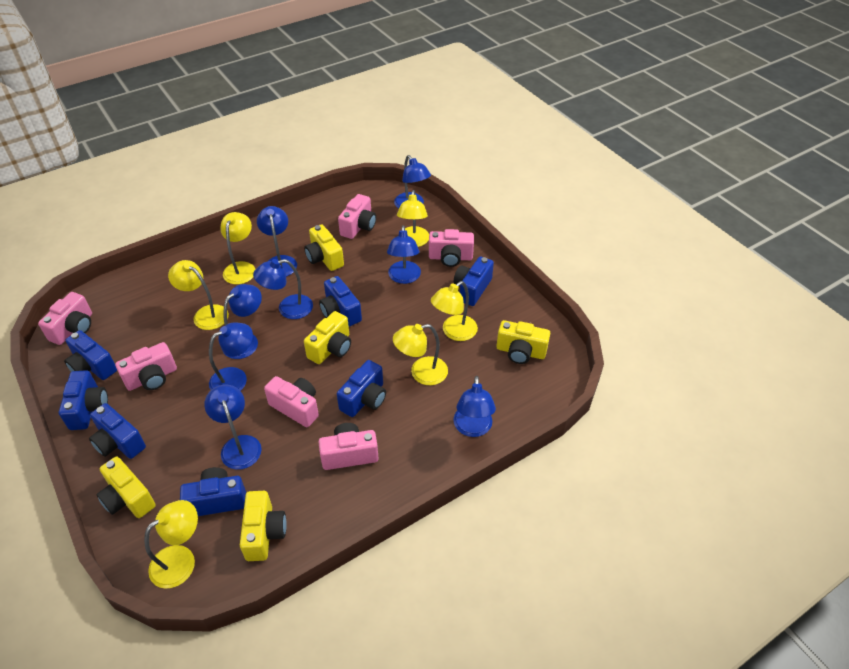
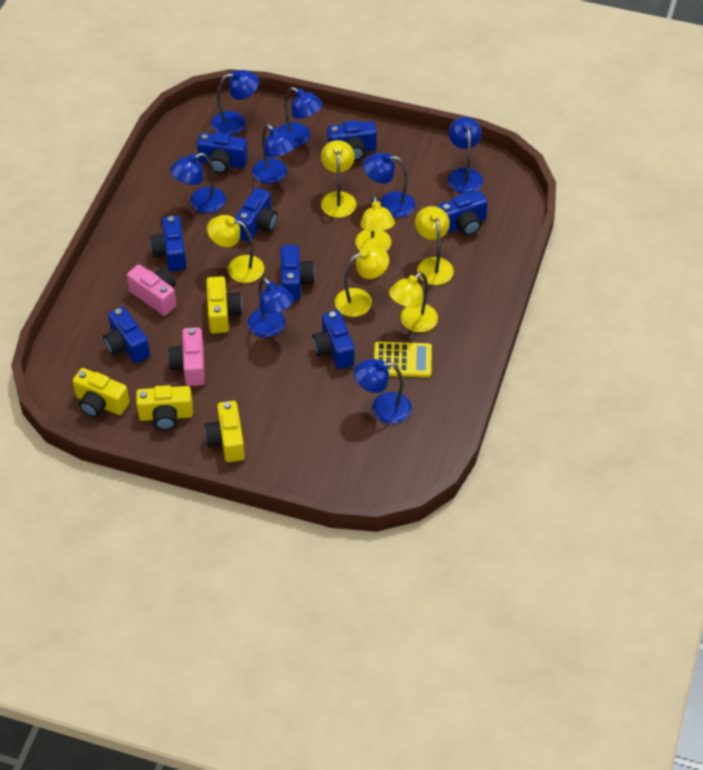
blue camera: [59,370,108,430] [64,330,117,380] [89,403,146,459] [180,467,246,516] [319,276,362,327] [337,360,386,417] [454,256,494,306] = 7 -> [103,306,150,363] [150,216,187,271] [197,132,248,173] [235,188,278,242] [280,245,315,300] [312,310,355,369] [327,120,377,161] [437,191,488,236] = 8
pink camera: [38,292,92,345] [115,342,177,391] [264,376,319,427] [319,423,378,470] [338,194,376,239] [429,229,474,267] = 6 -> [127,265,176,316] [168,327,205,386] = 2
yellow calculator: none = 0 -> [374,342,432,378] = 1
yellow camera: [96,457,156,518] [240,491,287,561] [304,224,344,271] [304,311,351,364] [497,320,550,364] = 5 -> [73,368,129,417] [136,385,193,430] [205,401,245,462] [206,276,242,334] = 4

